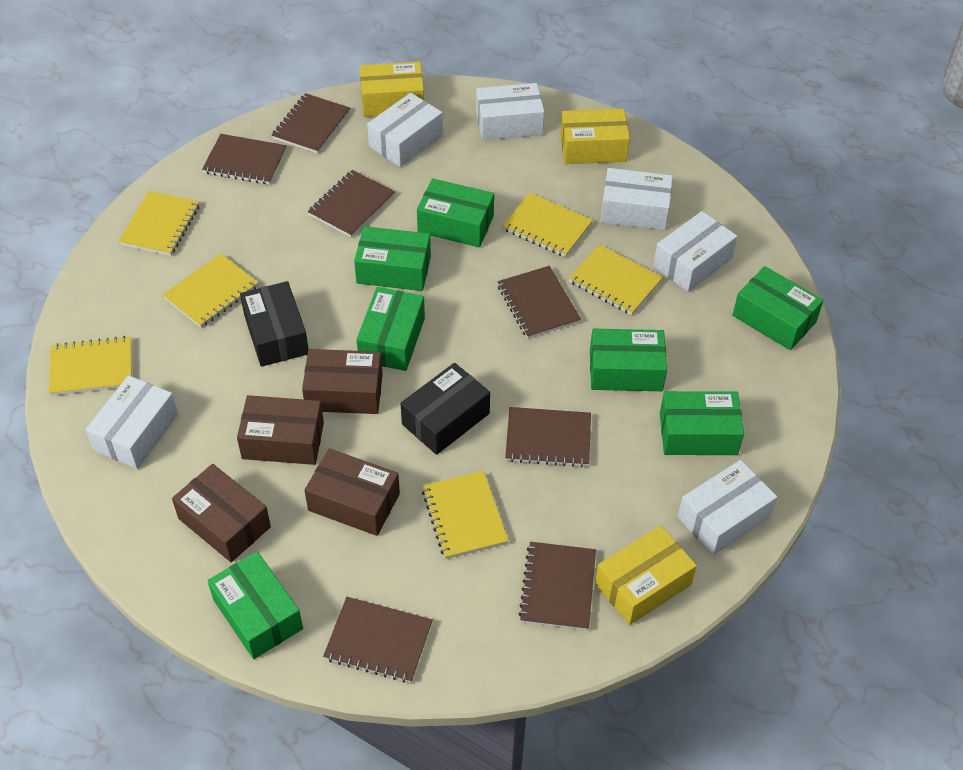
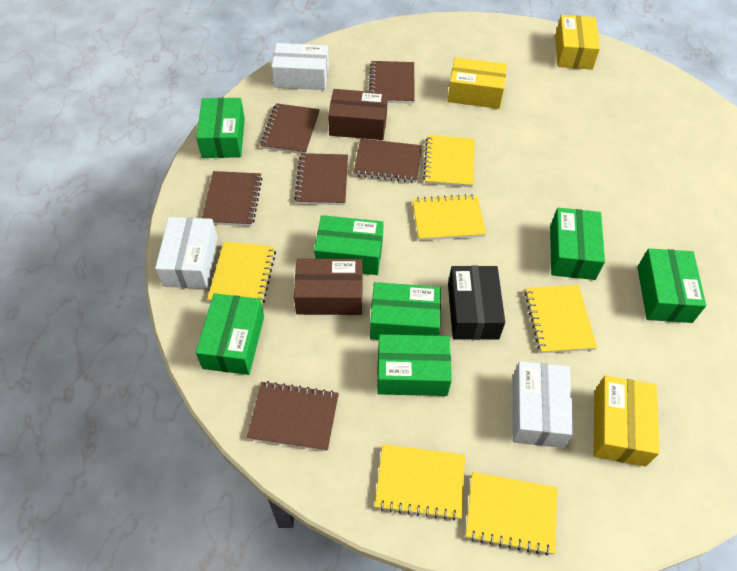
black box: [240,281,308,367] [401,363,490,455] = 2 -> [448,266,505,340] = 1
brown box: [172,464,271,562] [237,395,324,465] [302,349,383,414] [305,448,400,536] = 4 -> [294,258,363,315] [328,89,388,140] = 2
brown notebook: [202,134,287,185] [272,93,350,154] [308,170,395,237] [323,597,433,683] [497,266,581,339] [505,407,591,467] [519,542,596,630] = 7 -> [202,171,263,226] [247,381,339,451] [260,103,320,154] [294,153,348,205] [353,139,422,183] [369,61,415,104] = 6
white box: [86,375,178,469] [367,93,443,167] [476,83,544,140] [600,168,673,230] [653,211,737,292] [678,460,777,555] = 6 -> [155,217,218,289] [271,43,329,90] [512,361,574,448] = 3

